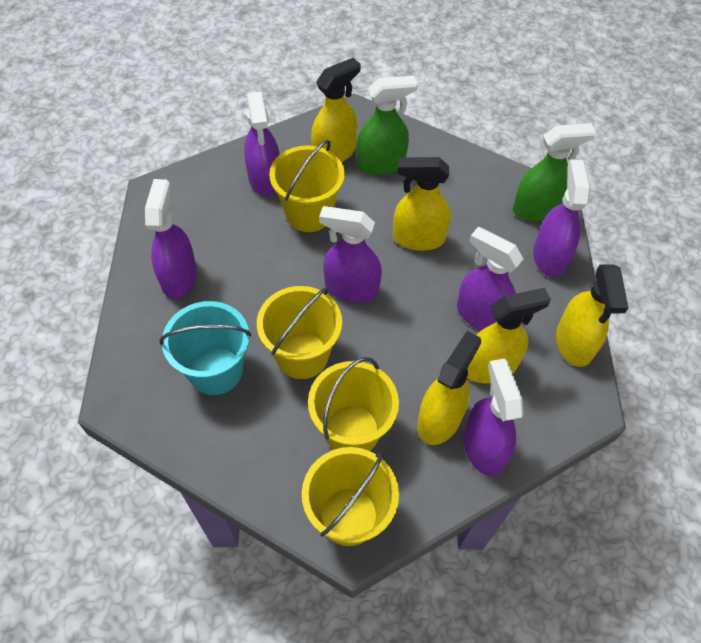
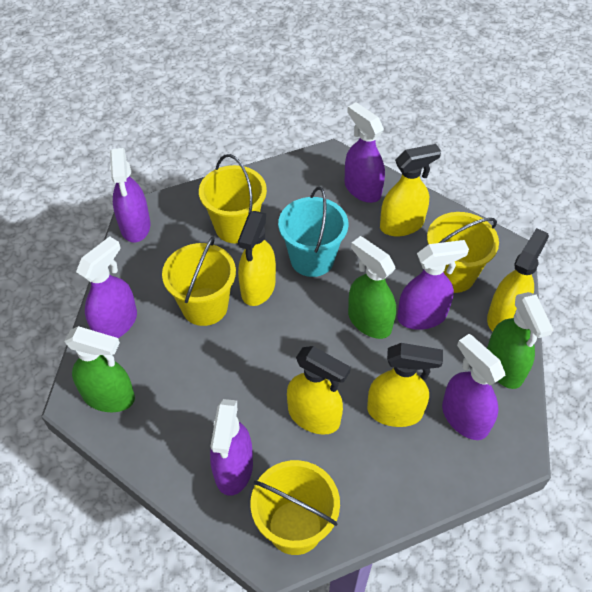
green spray bottle: [357,76,418,175] [513,123,596,221] = 2 -> [65,326,135,412] [348,236,396,339] [487,292,553,389] = 3

